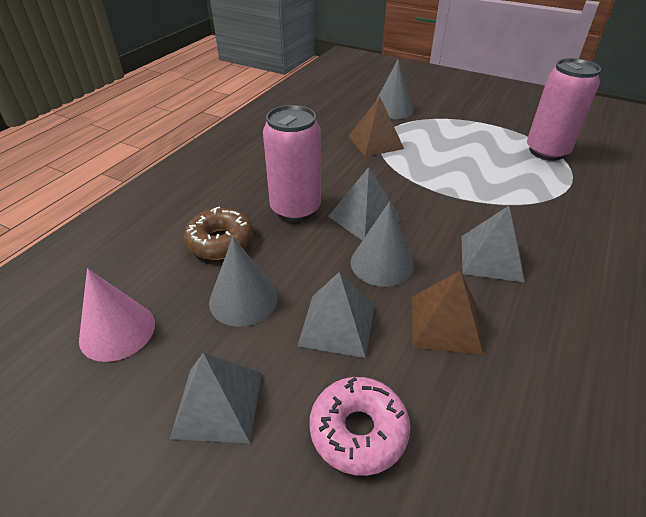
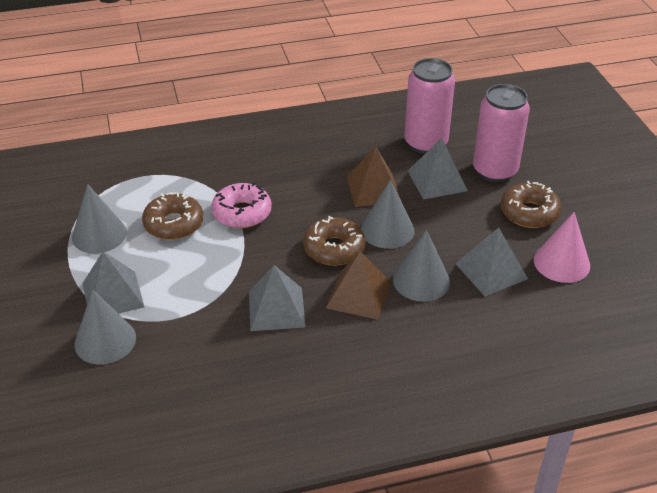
brown donut: [183,207,253,260] = 1 -> [142,192,203,240] [303,216,366,266] [500,181,561,228] = 3
grey cone: [209,237,278,327] [351,202,414,287] [376,59,413,119] = 3 -> [72,184,127,254] [75,290,136,364] [361,179,415,249] [393,230,450,302] = 4

